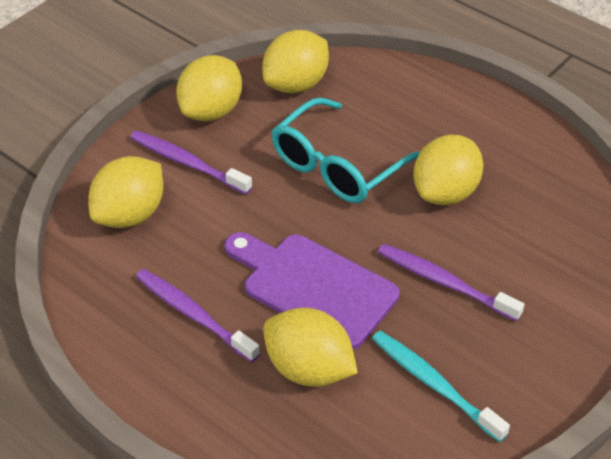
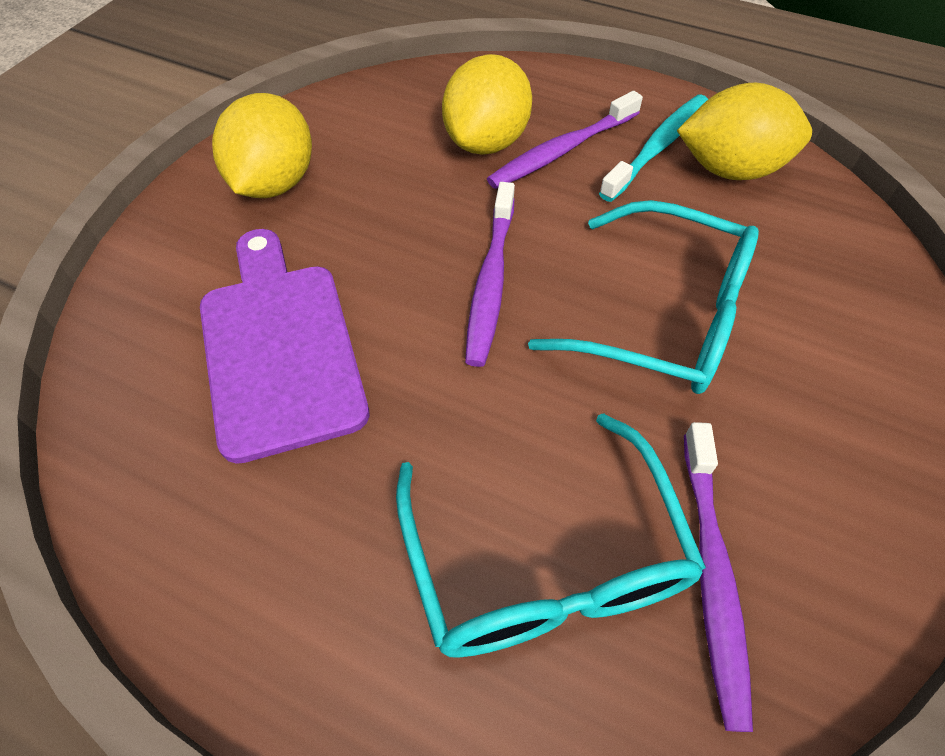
turquoise glasses: [272,98,420,203] = 1 -> [396,413,706,658] [528,200,759,394] = 2
yellow lemon: [88,156,163,228] [176,55,242,121] [262,30,329,93] [263,308,358,387] [413,135,484,205] = 5 -> [212,93,312,198] [442,54,532,155] [677,82,812,180] = 3

